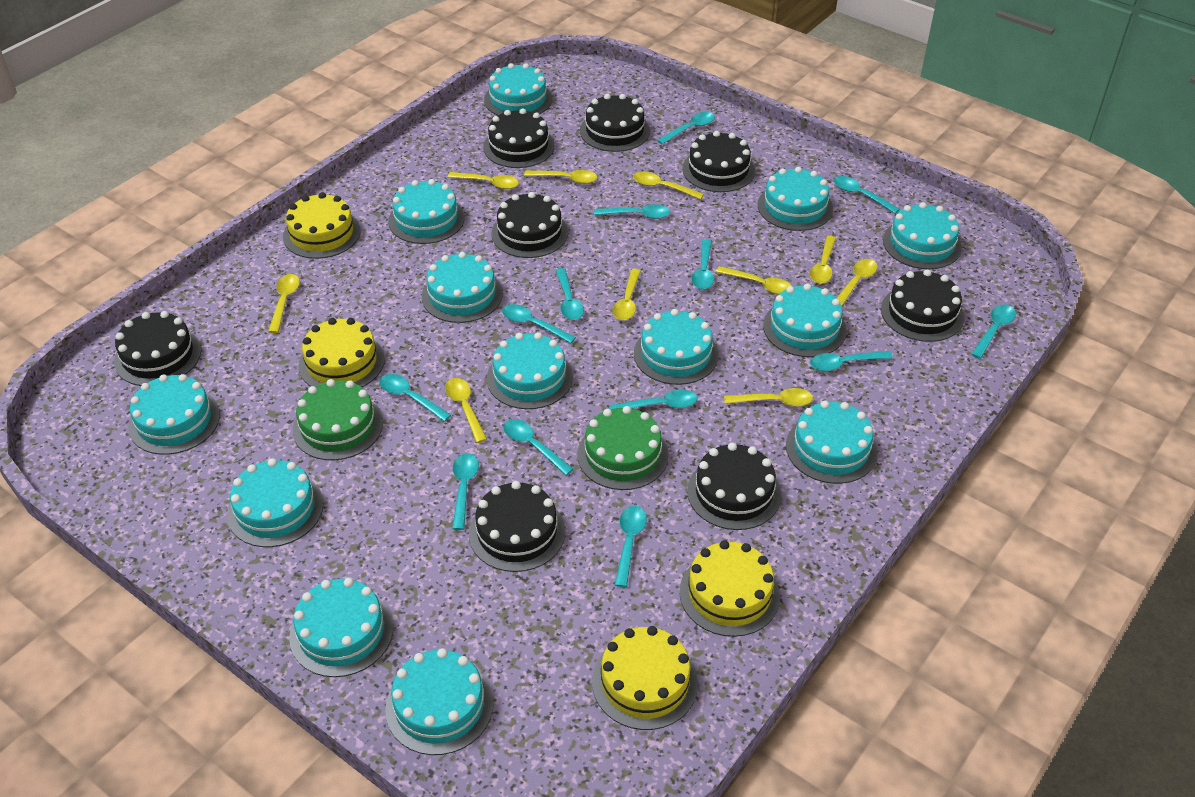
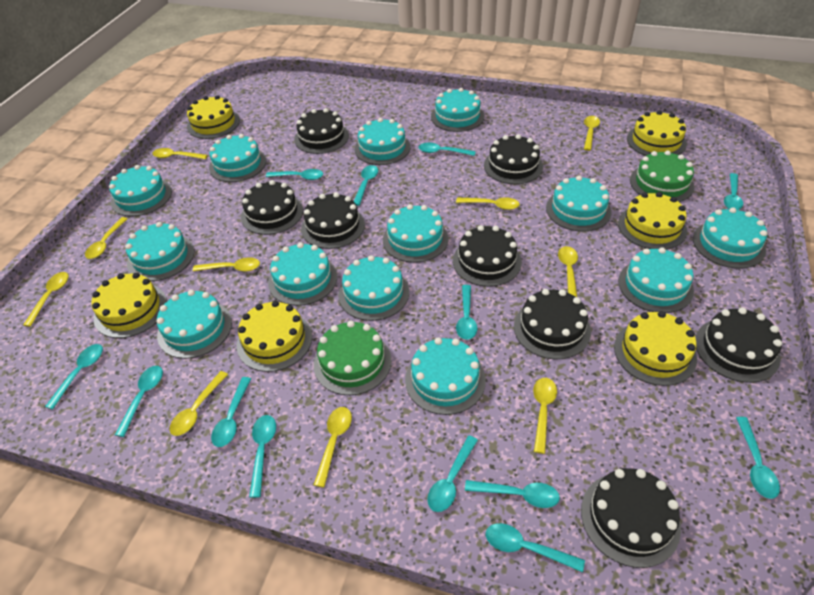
yellow cake: [283,192,361,259] [298,318,385,387] [592,626,698,730] [680,540,780,637] = 4 -> [91,273,167,338] [187,95,240,139] [237,300,312,372] [614,311,697,386] [618,192,687,249] [627,110,687,156] = 6

